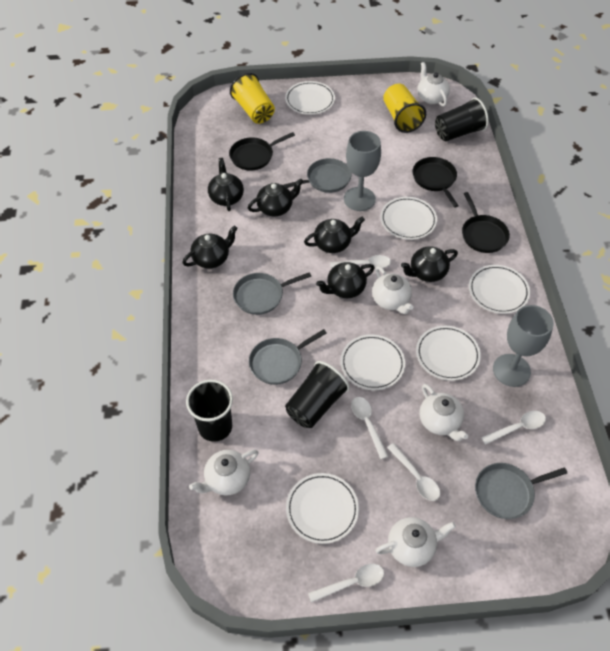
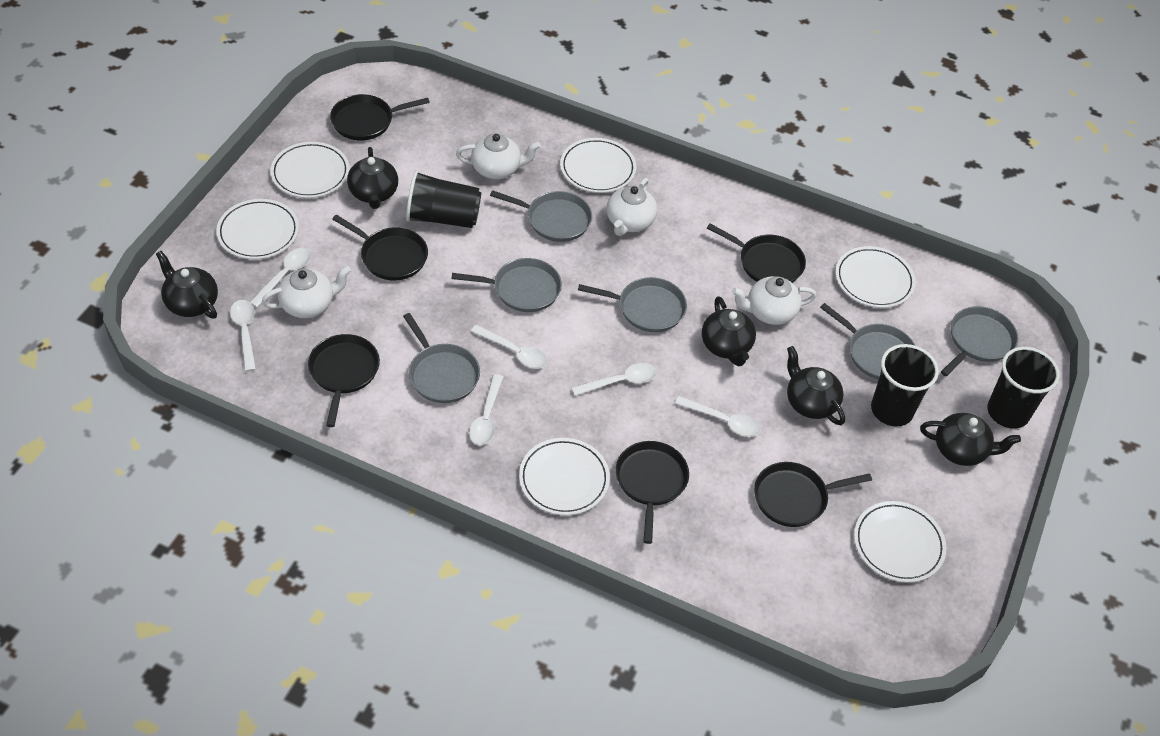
black pan: [229,132,295,171] [413,157,459,208] [462,192,510,253] = 3 -> [308,334,380,427] [330,94,430,140] [332,214,428,281] [616,441,689,544] [707,224,806,283] [754,462,872,527] = 6
black teapot: [183,226,238,269] [208,158,244,211] [248,178,304,217] [304,217,365,253] [316,262,375,298] [401,246,458,282] = 6 -> [156,251,218,319] [347,147,398,209] [702,296,756,366] [787,346,845,425] [920,413,1021,466] = 5
grey goblet: [344,131,381,211] [493,305,554,387] = 2 -> none = 0
grey pan: [233,272,311,315] [249,329,327,385] [283,158,351,193] [475,463,567,519] = 4 -> [403,313,480,403] [452,258,562,312] [490,190,592,242] [578,277,687,332] [820,303,915,380] [941,306,1018,376] = 6
white spoon: [308,564,384,603] [330,255,391,268] [351,397,389,459] [387,443,440,501] [481,411,546,445] = 5 -> [230,300,256,372] [250,248,311,307] [469,374,503,445] [471,325,547,369] [571,363,657,396] [675,396,761,437] = 6
white teapot: [189,450,259,496] [372,266,413,314] [375,517,456,567] [417,62,450,107] [420,384,468,441] = 5 -> [262,266,351,318] [456,134,541,179] [607,178,657,236] [732,276,817,325] = 4
yellow cup: [230,73,275,124] [383,84,426,133] = 2 -> none = 0

